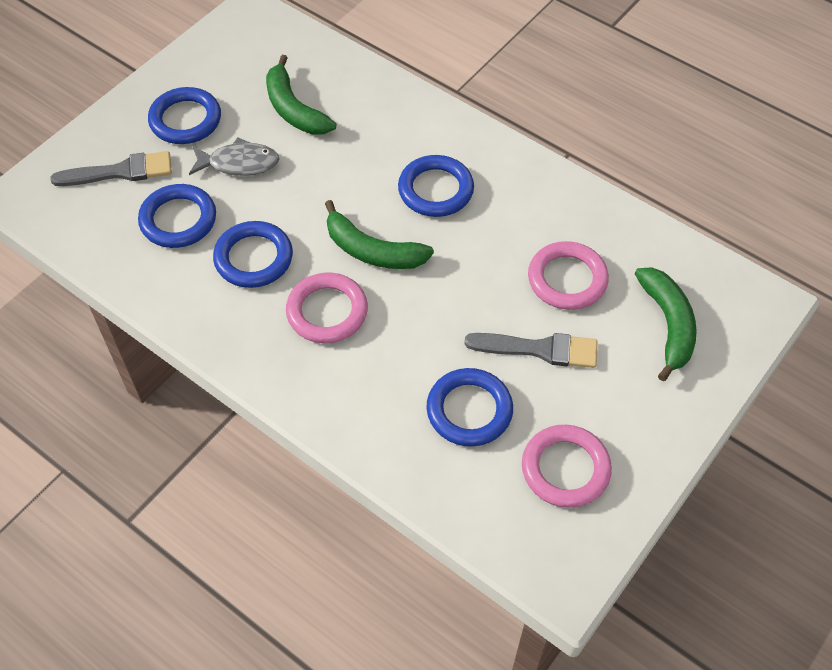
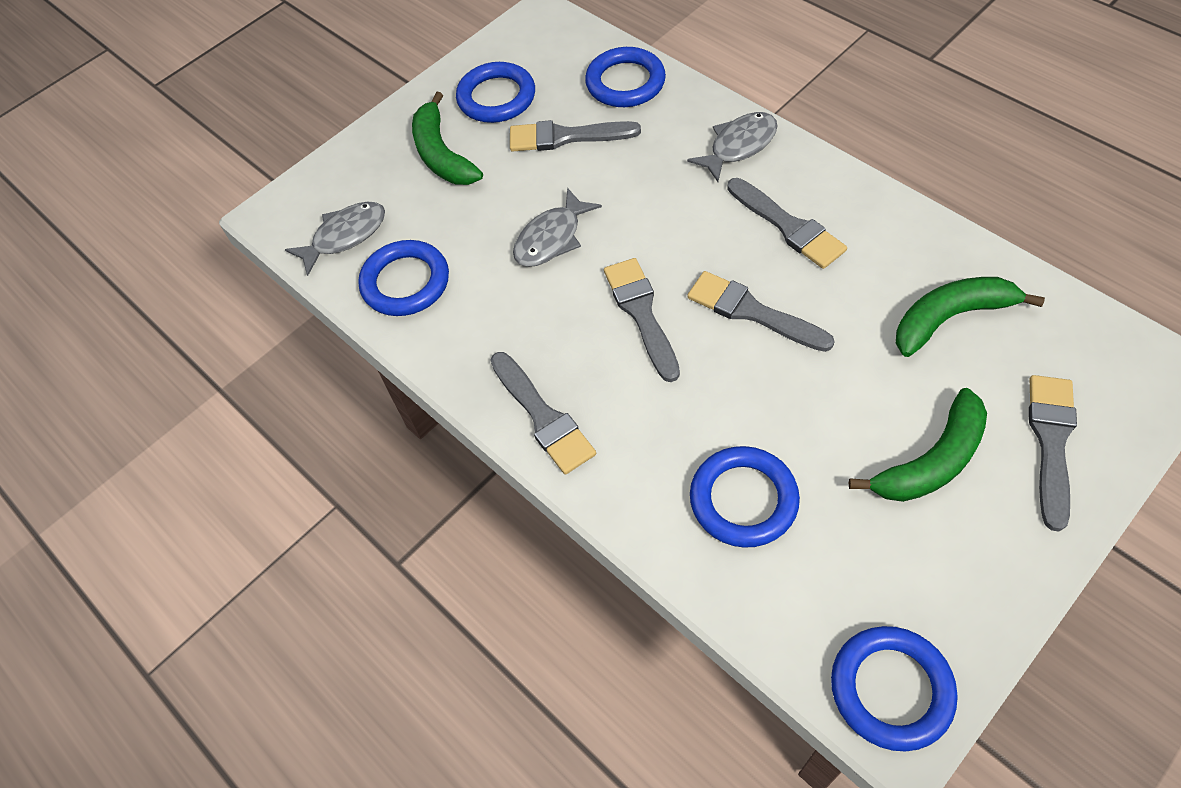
grey brush: [50,151,172,186] [464,333,598,368] = 2 -> [490,352,596,474] [510,120,641,152] [604,258,680,382] [687,271,835,352] [727,178,847,269] [1029,375,1077,531] = 6
grey fish: [189,137,279,176] = 1 -> [285,202,385,276] [513,188,602,267] [687,112,778,182] = 3
pink ring: [286,273,368,343] [522,425,612,508] [528,241,609,310] = 3 -> none = 0

